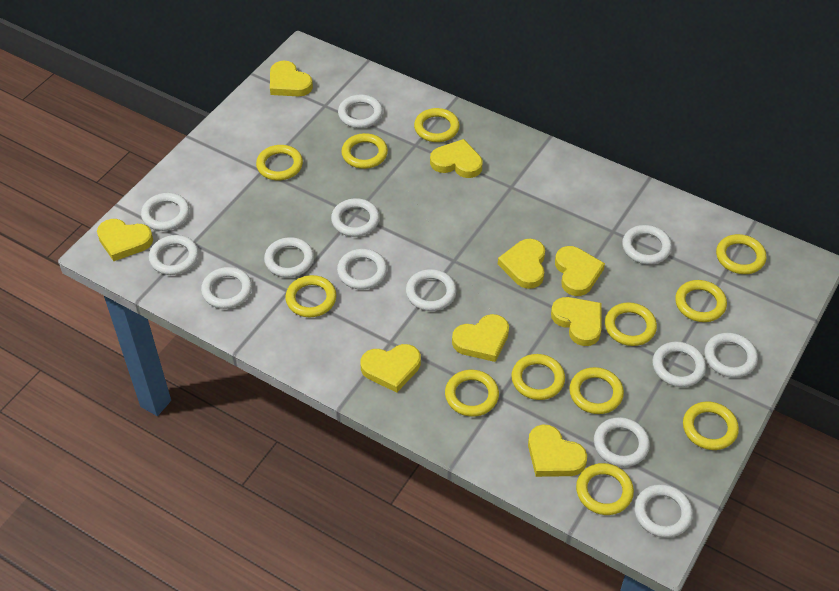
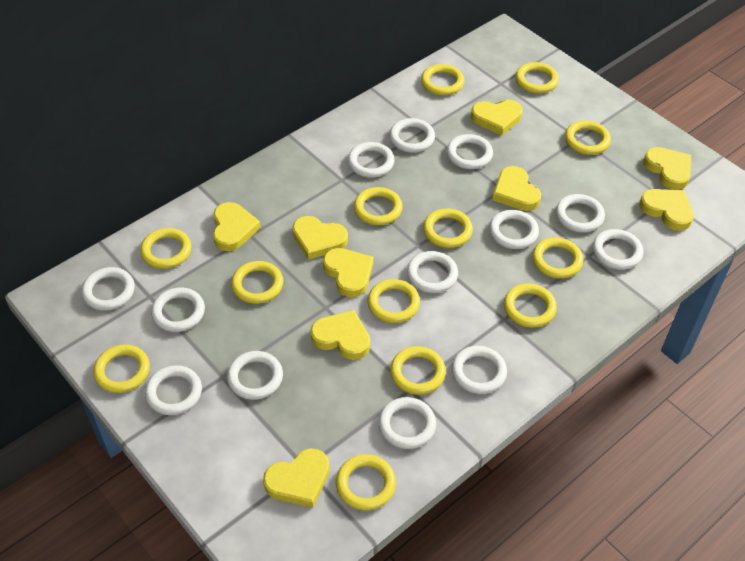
yellow ring: [256,145,303,180] [285,275,336,317] [341,133,388,169] [414,108,460,142] [445,370,499,417] [511,354,565,400] [569,367,624,414] [576,463,634,515] [605,302,657,346] [675,280,727,322] [683,401,739,450] [716,234,766,274] = 12 -> [93,345,150,393] [140,228,192,269] [231,261,283,304] [336,454,396,510] [354,187,403,225] [368,279,420,323] [390,346,446,395] [421,64,464,96] [423,208,473,248] [504,283,557,328] [515,62,559,94] [532,237,583,279] [565,120,611,155] = 13

